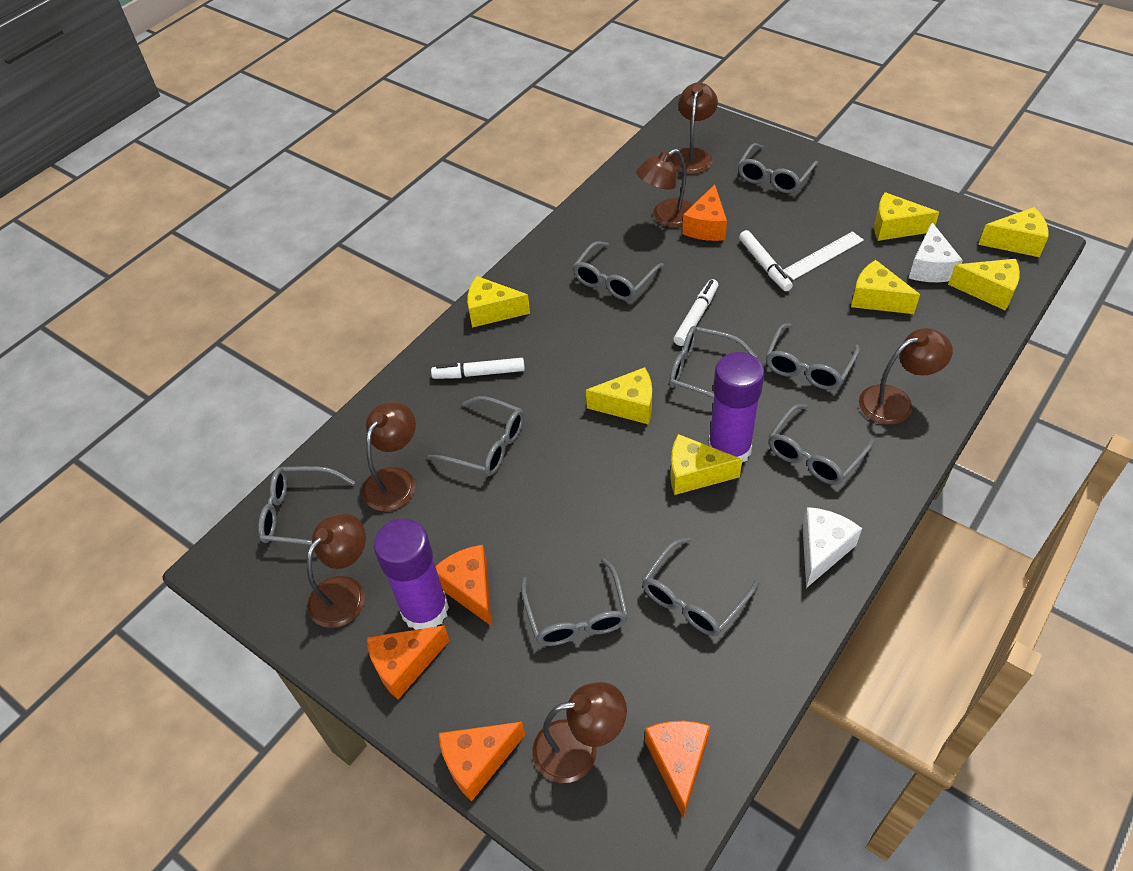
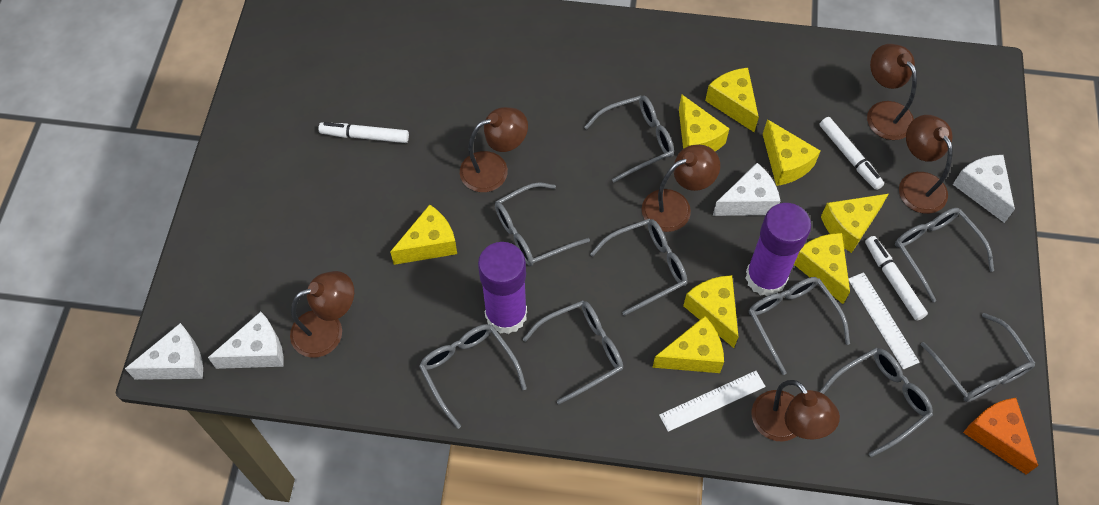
orange cheese: [367,625,450,700] [435,545,492,626] [439,722,525,801] [645,721,710,819] [682,184,727,241] = 5 -> [963,398,1038,474] = 1
white cheese: [802,507,862,588] [909,222,963,282] = 2 -> [125,323,203,380] [208,312,284,369] [713,163,780,216] [953,155,1015,223] = 4
white ruler: [783,231,864,280] = 1 -> [659,371,766,432] [848,272,919,369] = 2
yellow cheese: [467,276,530,328] [586,367,652,424] [670,434,743,495] [851,260,920,314] [874,192,939,241] [948,259,1020,310] [978,207,1049,257] = 7 -> [390,205,457,265] [652,316,724,373] [679,94,730,151] [683,275,738,348] [705,68,759,132] [763,119,820,186] [794,233,850,304] [821,194,888,253] = 8

